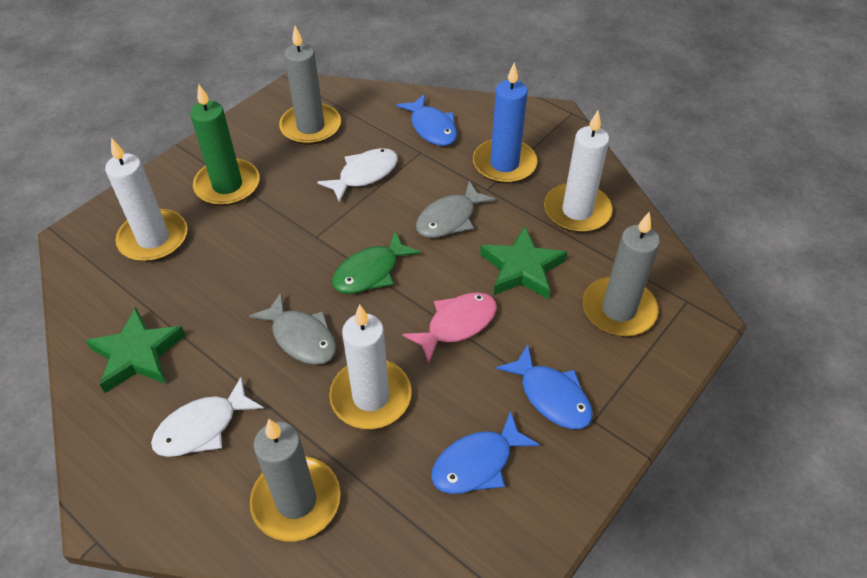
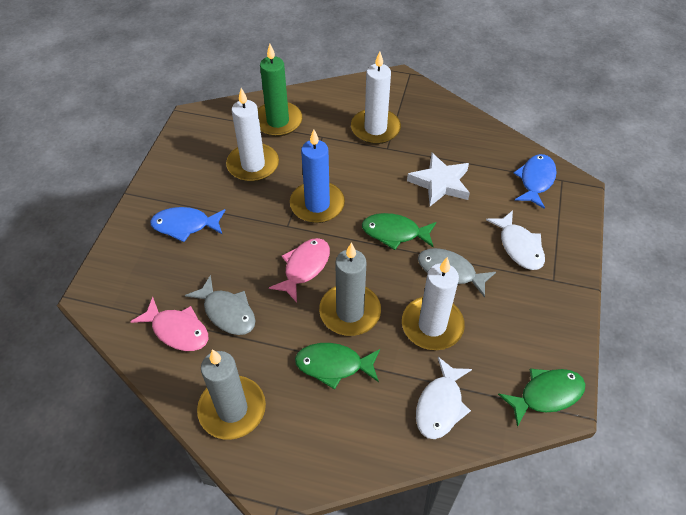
blue fish: [396,94,457,146] [431,410,540,494] [496,344,593,429] = 3 -> [150,207,225,242] [514,154,556,209] = 2
green fish: [332,231,421,294] = 1 -> [295,343,380,390] [362,213,436,250] [498,369,585,427] = 3
green star: [85,307,186,393] [480,226,567,300] = 2 -> none = 0
grey candle: [250,419,340,542] [279,26,341,145] [582,212,660,337] = 3 -> [197,349,266,440] [319,243,381,336] = 2
pink fish: [403,292,497,363] = 1 -> [130,297,208,351] [269,238,330,302] = 2
white star: none = 0 -> [407,153,470,206] = 1

